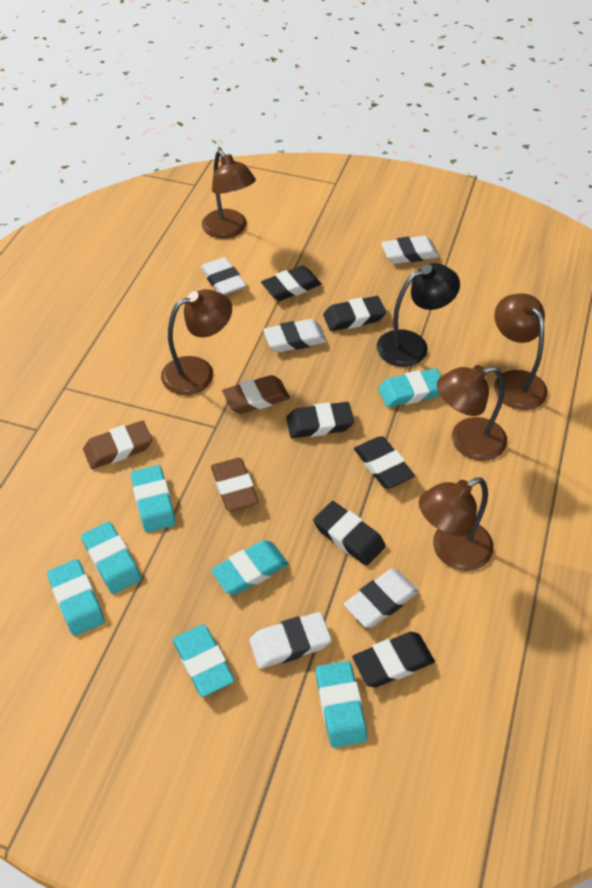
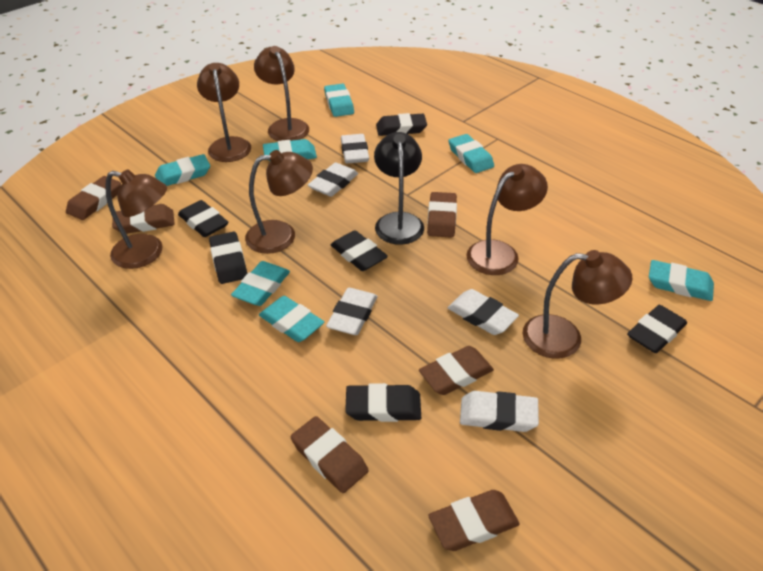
brown eraser: [83,420,152,469] [211,458,259,511] [222,375,290,414] = 3 -> [66,176,121,220] [112,204,175,234] [291,416,369,493] [419,346,494,395] [427,192,457,238] [428,490,520,551] = 6
brown lamp: [161,289,232,395] [202,150,256,239] [419,477,494,571] [437,365,507,461] [494,293,548,410] = 5 -> [105,169,167,269] [197,63,251,162] [245,150,313,254] [254,46,309,141] [466,164,548,275] [523,250,633,359] = 6

